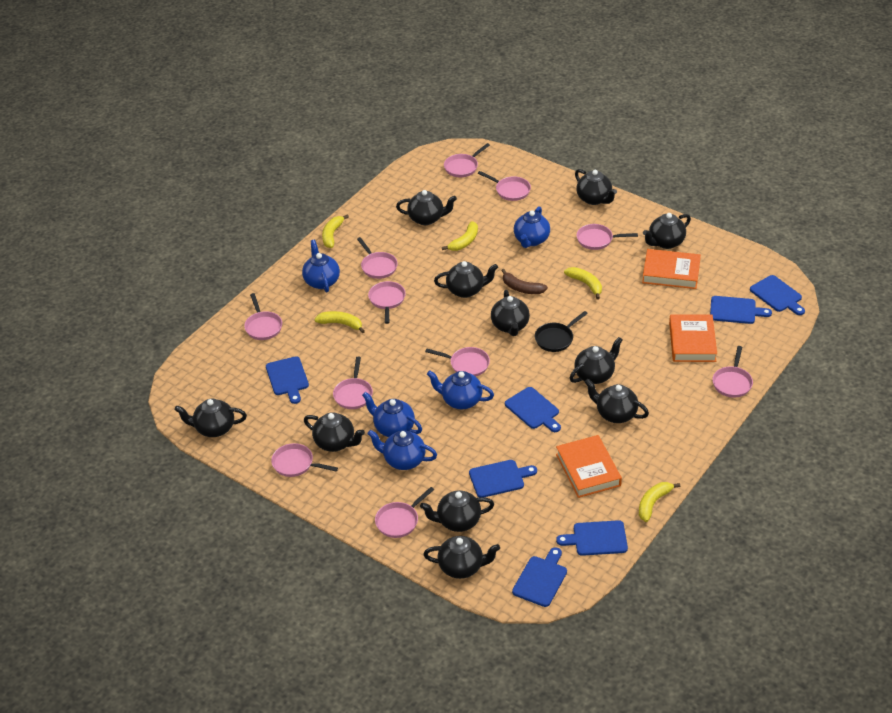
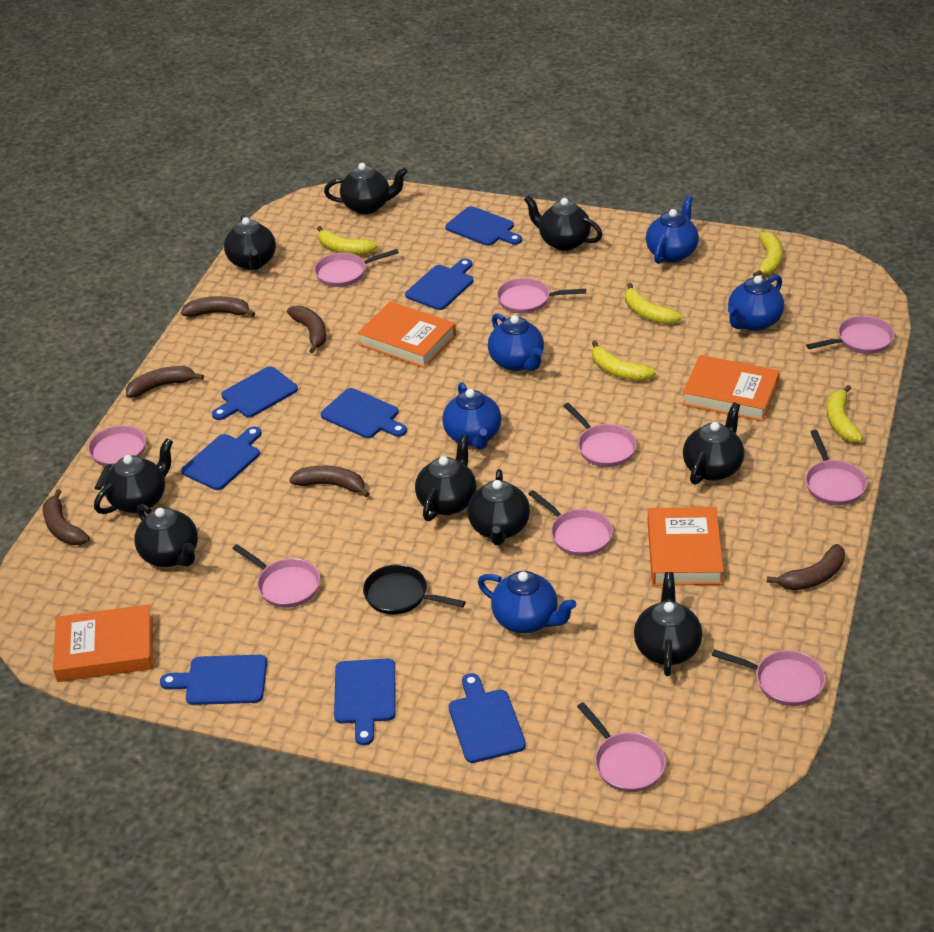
black teapot: [175,399,247,437] [304,412,365,452] [396,190,457,225] [420,490,494,532] [423,536,500,579] [434,261,498,298] [491,290,530,336] [570,337,623,384] [575,169,617,205] [585,379,649,423] [643,213,691,249] = 11 -> [94,438,173,514] [134,504,198,567] [224,215,276,270] [324,163,407,214] [415,434,477,521] [467,469,530,545] [524,195,603,251] [634,572,702,676] [683,402,744,485] = 9
blue cutting board: [266,356,309,404] [469,460,537,497] [505,387,561,432] [512,547,567,607] [556,520,628,556] [710,296,772,324] [750,275,805,315] = 7 -> [160,655,267,705] [182,427,262,490] [212,366,298,420] [321,388,407,438] [334,658,396,745] [405,259,473,310] [445,206,522,246] [449,673,526,763] = 8
brown banana: [501,269,548,294] = 1 -> [43,489,90,545] [126,366,204,398] [181,296,255,317] [287,306,326,353] [289,466,370,497] [767,544,845,590] = 6
orange book: [556,435,622,498] [642,249,701,289] [669,314,717,362] = 3 -> [53,604,153,682] [358,301,456,368] [648,507,724,586] [682,355,780,422] = 4
pink pan: [244,293,282,340] [271,443,338,477] [333,357,373,409] [357,237,398,279] [368,281,406,324] [375,487,434,538] [425,347,490,377] [444,143,490,177] [478,171,531,201] [576,224,638,250] [712,346,753,398] = 11 -> [88,425,146,490] [232,544,320,608] [314,249,399,287] [497,278,586,314] [528,490,613,556] [563,403,637,467] [577,702,666,792] [712,649,826,706] [805,430,867,505] [806,316,895,354] = 10

